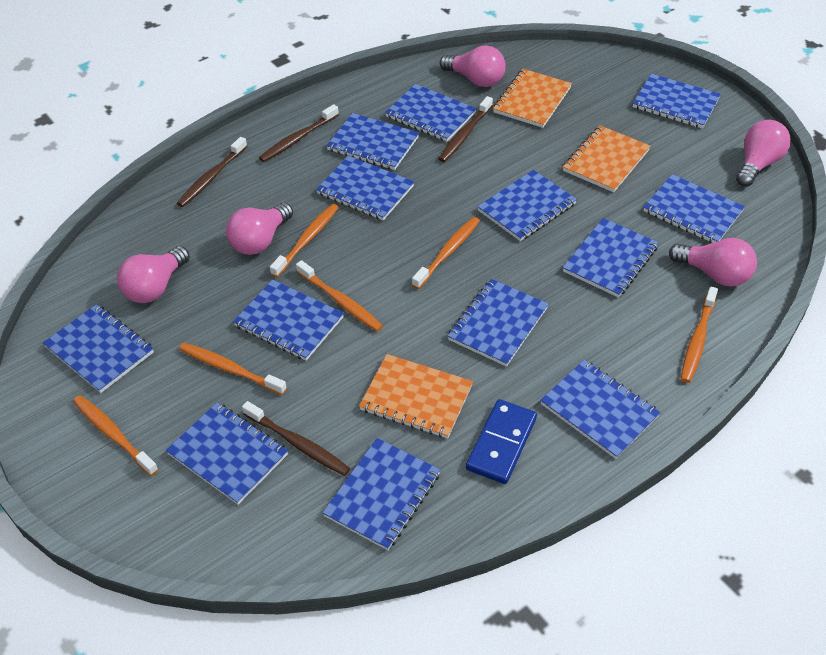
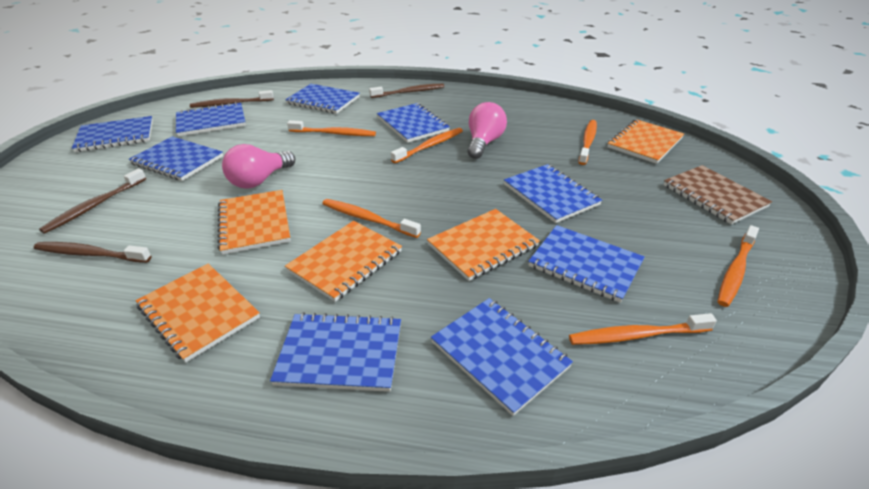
blue domino: [466,399,537,484] = 1 -> none = 0
blue notebook: [43,304,154,393] [166,402,288,505] [233,279,344,361] [316,155,414,221] [322,438,440,550] [326,113,419,170] [385,84,477,142] [448,279,549,367] [477,170,577,241] [540,360,661,459] [563,218,659,298] [633,74,721,128] [643,174,745,243] = 13 -> [72,116,153,152] [129,136,223,181] [176,102,246,136] [270,312,401,392] [285,84,360,114] [377,103,450,143] [431,298,573,416] [504,164,602,223] [528,225,645,303] = 9
brown notebook: none = 0 -> [664,165,772,224] = 1
orange notebook: [359,354,473,438] [493,69,572,128] [563,125,651,192] = 3 -> [136,263,260,363] [217,190,290,255] [285,221,402,302] [427,209,540,281] [607,119,684,164] = 5
pink light bulb: [117,246,190,303] [226,203,293,255] [440,45,506,87] [669,238,757,287] [736,120,791,186] = 5 -> [222,144,295,189] [468,102,507,159] = 2

